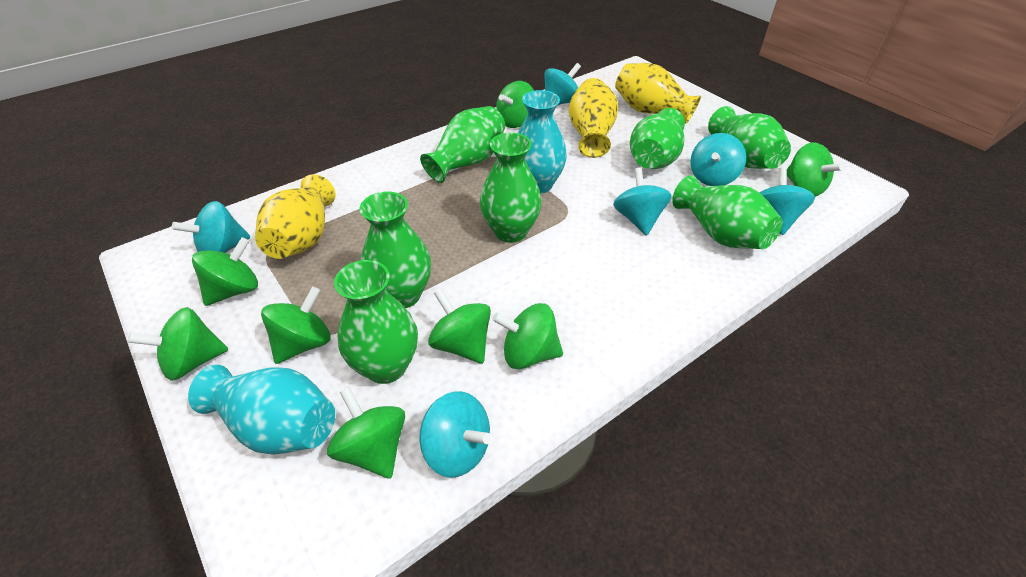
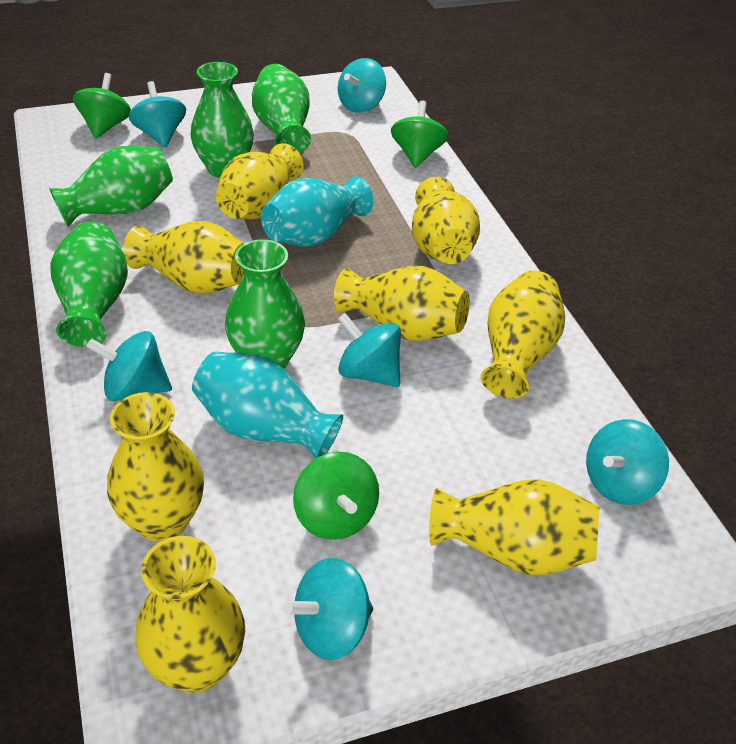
green spinning top: [128,307,228,381] [192,237,258,306] [261,286,331,364] [327,387,405,479] [428,289,491,364] [492,303,563,369] [496,81,534,128] [787,142,844,197] = 8 -> [73,73,131,138] [293,452,379,540] [391,101,448,168] = 3
green vase: [334,260,418,384] [360,192,431,308] [420,106,505,183] [480,133,542,243] [630,108,685,169] [672,175,783,249] [708,106,791,169] = 7 -> [49,146,173,227] [50,221,128,347] [191,62,254,178] [225,239,305,369] [252,64,311,153] = 5
yellow vase: [255,174,336,259] [569,78,618,158] [615,63,701,124] = 3 -> [107,392,204,542] [124,221,245,294] [135,536,245,693] [216,143,304,219] [334,266,470,341] [412,177,480,264] [429,479,600,575] [480,270,565,398] = 8

